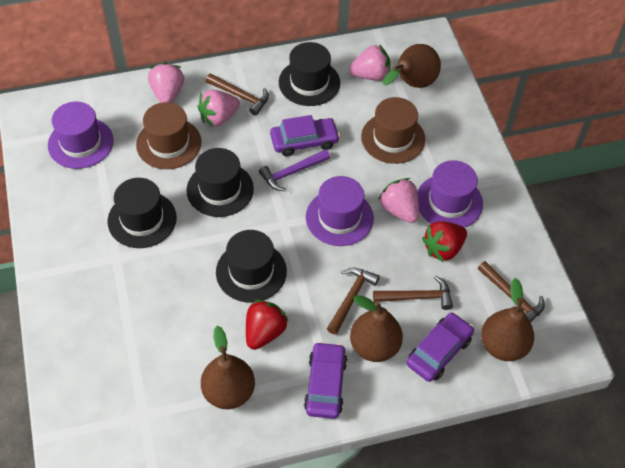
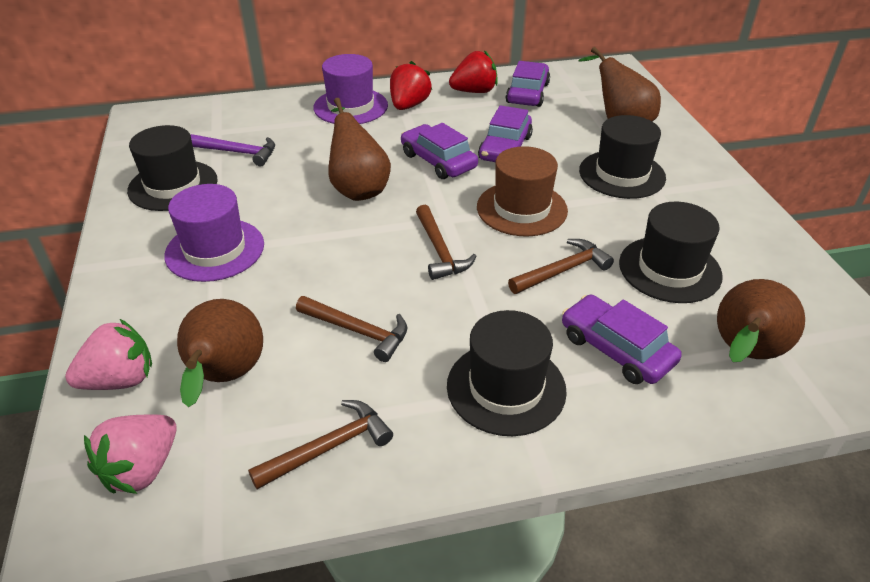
brown hat: [136,102,201,169] [361,97,425,164] = 2 -> [477,146,568,237] = 1
pink strawberry: [148,62,184,103] [198,90,240,127] [349,44,390,81] [378,178,419,223] = 4 -> [65,319,152,390] [84,414,176,494] = 2
purple car: [270,115,340,156] [304,342,347,419] [406,312,474,382] = 3 -> [401,123,478,179] [478,105,533,162] [506,61,550,107] [562,295,682,384] = 4
purple hat: [48,102,114,169] [306,176,374,246] [417,160,483,228] = 3 -> [164,184,264,282] [313,54,388,124] = 2

